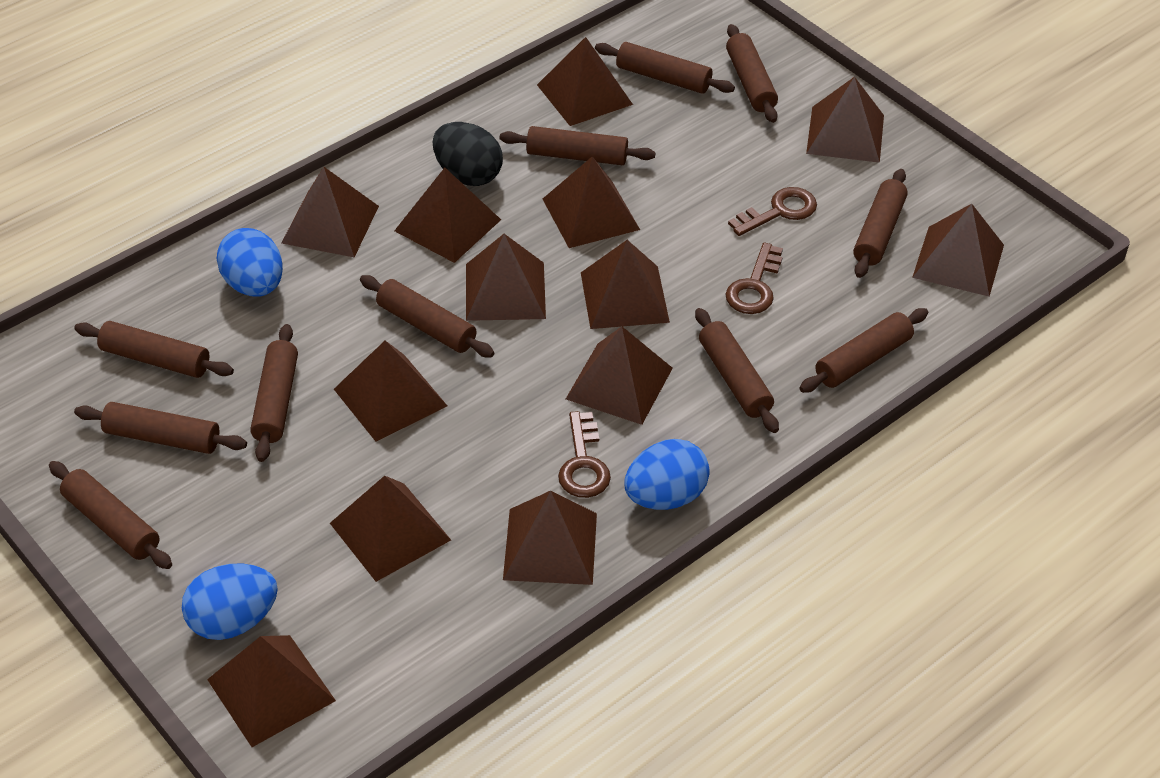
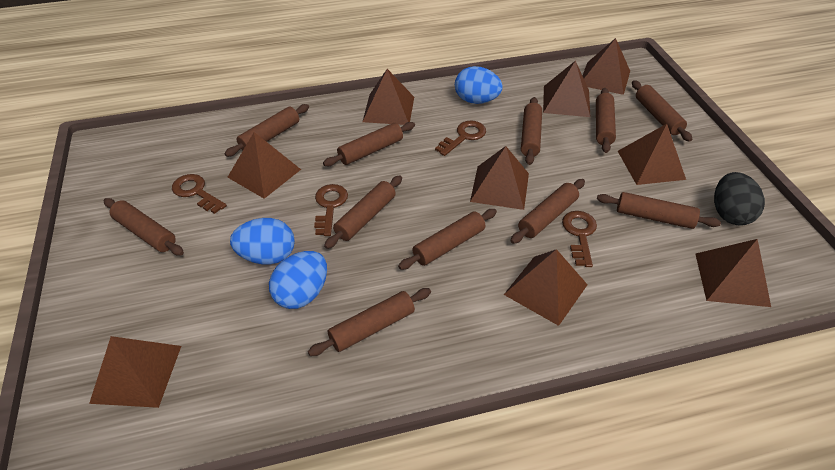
brown key: [558,411,611,498] [726,242,783,314] [728,187,817,236] = 3 -> [172,174,227,214] [314,184,348,236] [435,120,486,156] [562,211,597,267] = 4
brown pyramid: [207,635,336,747] [282,167,379,257] [330,476,451,582] [334,341,447,442] [394,168,501,263] [466,234,546,321] [503,491,597,585] [537,37,633,126] [543,156,640,248] [566,326,673,425] [581,240,670,329] [806,77,884,163] [912,204,1004,297] = 13 -> [89,336,181,408] [227,132,301,199] [363,69,414,125] [470,146,529,210] [504,249,588,326] [543,61,590,117] [582,38,630,95] [618,124,686,185] [696,239,771,307] = 9

